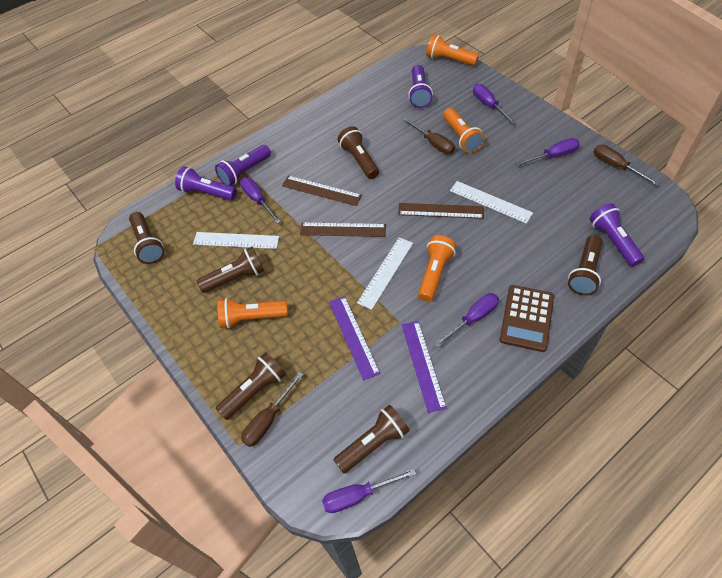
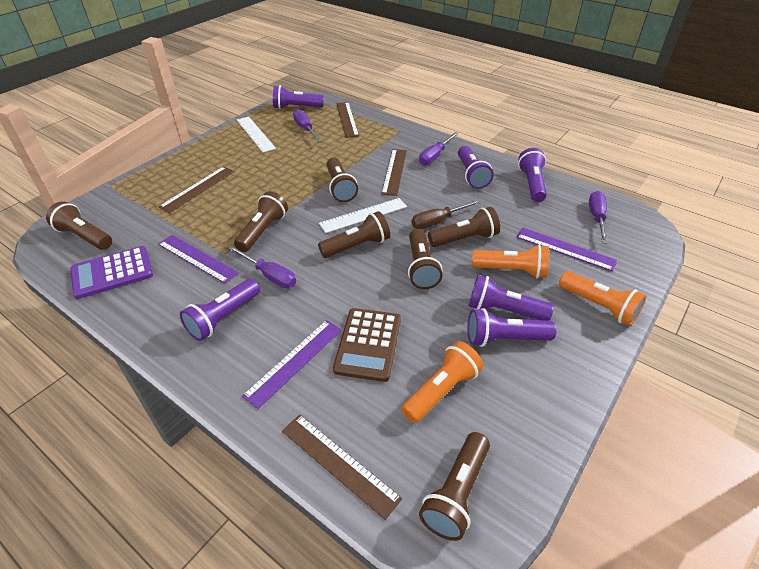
brown flashlight: [129,212,164,264] [197,247,264,293] [215,352,286,420] [333,405,410,474] [338,126,379,179] [568,235,603,295] = 6 -> [46,201,112,250] [234,191,288,252] [318,211,390,258] [326,158,358,202] [408,229,442,289] [419,432,490,541] [428,207,500,247] = 7
brown ruler: [282,176,362,206] [300,222,386,237] [398,203,484,219] = 3 -> [159,166,234,213] [282,414,402,520] [336,102,359,138] [381,149,407,196] = 4
brown screwdriver: [241,372,304,447] [403,118,455,154] [594,145,659,186] = 3 -> [412,200,481,229] = 1
orange flashlight: [217,297,288,328] [418,235,457,302] [426,34,479,66] [443,108,485,153] = 4 -> [401,341,483,423] [472,245,549,278] [559,271,646,326] = 3
purple calculator: none = 0 -> [71,246,153,299] = 1
purple flashlight: [175,166,237,200] [215,145,271,186] [408,65,433,108] [590,203,644,267] = 4 -> [180,279,260,341] [273,85,324,109] [458,146,494,189] [467,308,556,347] [469,275,554,321] [518,148,547,202] = 6
purple ruler: [329,296,380,380] [402,321,447,413] = 2 -> [158,235,239,284] [242,320,342,409] [516,227,618,272] = 3
purple screwdriver: [240,177,281,224] [322,469,416,513] [435,293,499,347] [473,84,516,124] [516,138,580,166] = 5 -> [228,246,296,288] [293,109,321,142] [419,132,459,165] [589,191,608,244] = 4
white ruler: [193,232,279,249] [357,237,413,310] [450,181,533,224] = 3 -> [237,117,276,153] [319,198,407,233] = 2

